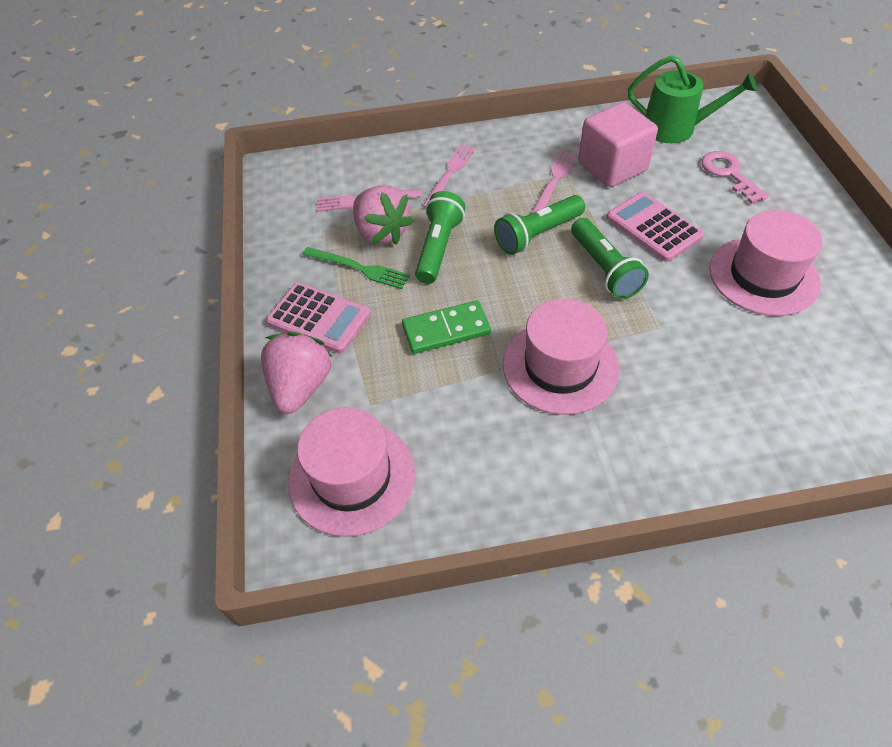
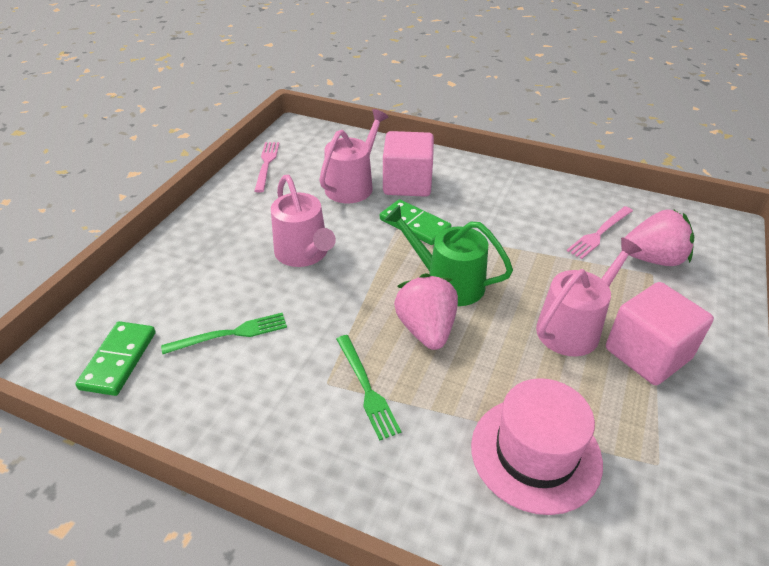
green domino: [402,300,491,354] = 1 -> [75,321,156,396] [380,199,451,245] = 2
green flashlight: [415,191,465,284] [494,195,585,255] [571,218,649,299] = 3 -> none = 0
green fork: [303,247,410,289] = 1 -> [161,313,287,354] [336,335,401,441] = 2
pink calculator: [266,282,371,353] [607,192,704,262] = 2 -> none = 0
pink cube: [578,102,658,187] = 1 -> [383,131,434,197] [606,282,714,385] = 2
pink fork: [317,189,422,212] [422,144,475,209] [531,150,578,213] = 3 -> [254,142,279,192] [566,206,633,259] = 2
pink hat: [288,407,415,537] [503,298,619,415] [709,210,822,316] = 3 -> [471,378,603,515] = 1
pink key: [702,151,769,204] = 1 -> none = 0
pink watering can: none = 0 -> [271,175,336,267] [319,109,389,203] [536,237,642,356] = 3

